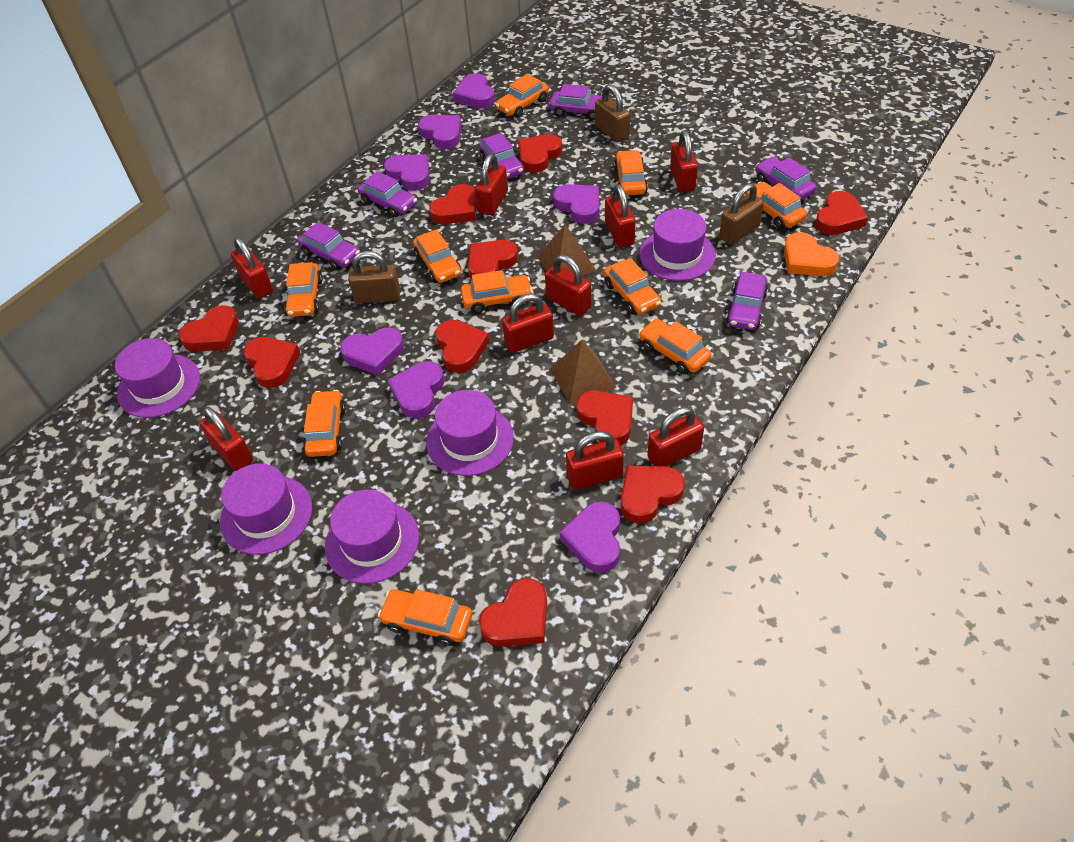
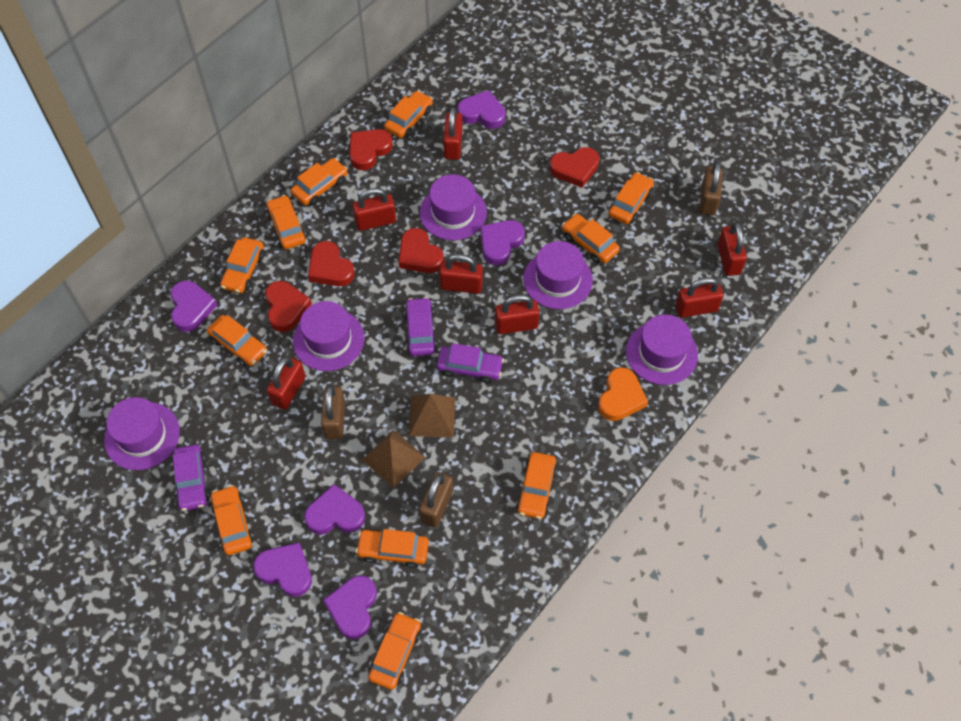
orange car: [285,262,323,317] [303,390,346,457] [378,589,472,646] [413,229,461,283] [461,270,533,313] [495,74,549,117] [604,258,661,315] [614,150,648,196] [639,319,712,374] [745,182,807,229] = 10 -> [207,315,267,366] [210,485,254,555] [220,237,265,293] [267,195,306,249] [291,158,348,206] [356,529,429,568] [368,612,421,690] [384,91,433,138] [516,452,557,519] [562,214,620,264] [609,172,654,224] = 11
purple car: [298,222,360,270] [358,171,417,217] [479,133,524,179] [549,84,602,120] [726,272,768,330] [756,157,816,200] = 6 -> [172,445,210,511] [404,297,437,356] [437,343,504,383] = 3
purple heart: [340,327,404,375] [384,154,430,191] [388,361,444,418] [418,115,461,149] [453,73,495,109] [553,184,599,224] [560,501,620,573] = 7 -> [171,281,217,332] [253,542,312,597] [304,484,365,535] [323,576,377,639] [457,90,505,129] [480,220,525,265] = 6
red heart: [179,305,239,352] [244,337,300,388] [429,184,477,224] [436,320,490,373] [468,240,518,279] [479,578,547,647] [518,134,562,173] [577,391,633,445] [621,465,685,523] [815,191,868,235] = 10 -> [265,281,312,332] [308,241,354,286] [349,129,393,170] [399,228,444,273] [550,147,599,188] = 5
red padlock: [200,407,253,471] [231,237,273,299] [475,154,508,215] [502,294,554,353] [545,255,591,316] [566,431,624,489] [605,184,636,248] [647,407,704,466] [670,130,698,192] = 9 -> [267,356,306,410] [353,188,396,231] [440,254,483,294] [443,107,463,160] [495,295,539,334] [676,277,724,318] [718,222,747,276] = 7

